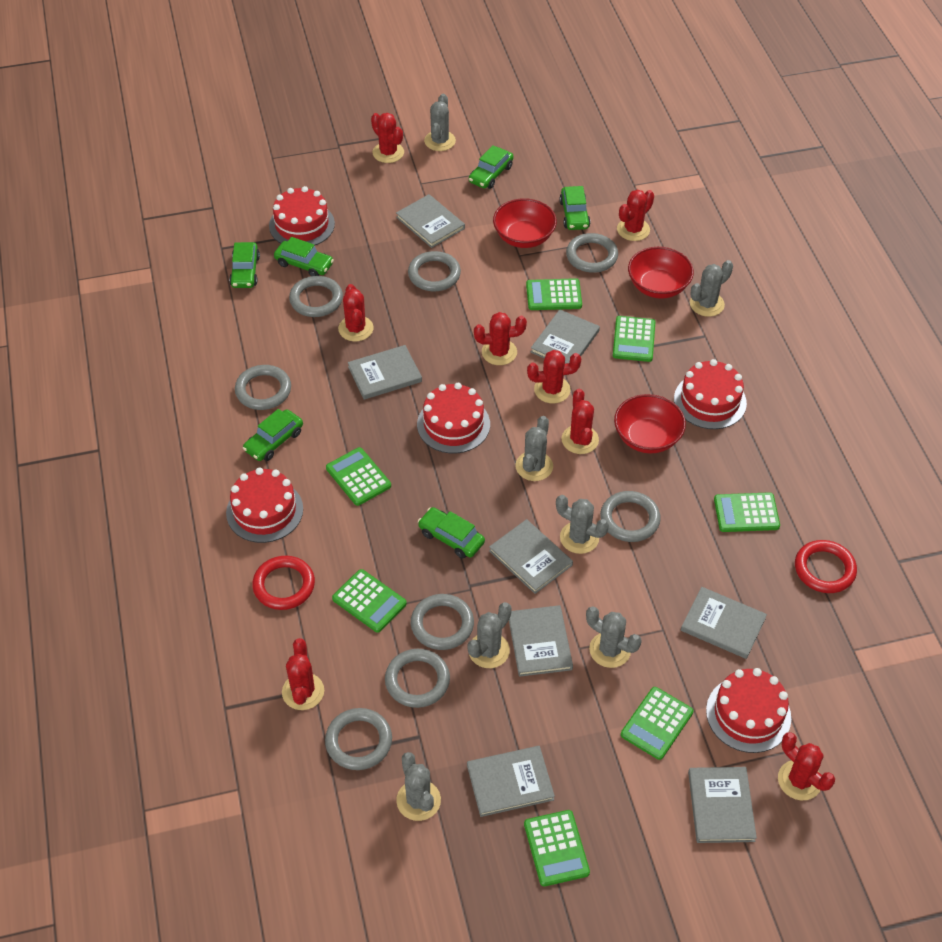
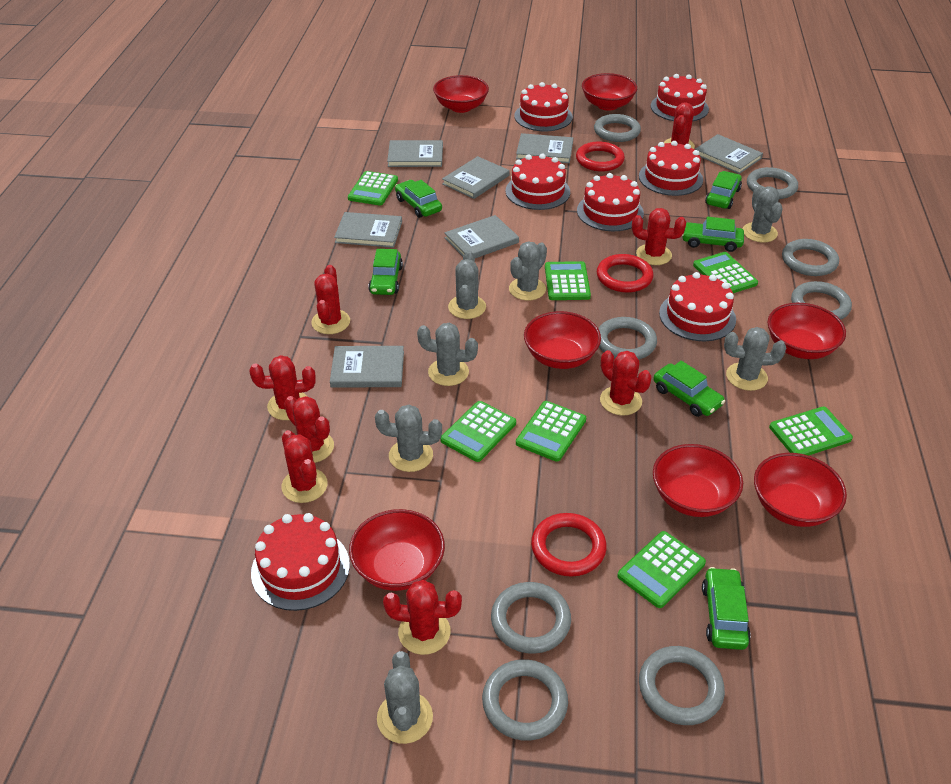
grey book: [348,345,422,400] [396,194,465,248] [467,746,555,817] [489,519,573,594] [509,605,573,677] [531,309,600,364] [681,587,767,659] [688,767,757,843] = 8 -> [330,346,404,388] [334,212,402,248] [387,140,443,167] [442,156,510,199] [444,215,519,258] [516,133,573,163] [695,134,763,174] = 7
red bowl: [493,198,557,248] [614,394,686,454] [628,247,694,299] = 3 -> [349,509,445,591] [433,75,489,113] [524,311,601,369] [582,73,637,111] [653,444,743,517] [754,453,847,527] [768,303,846,359] = 7
red cake: [226,467,303,543] [269,186,335,246] [417,383,490,453] [674,359,747,429] [706,668,791,753] = 5 -> [251,513,350,611] [506,154,570,210] [514,82,573,131] [577,173,644,231] [639,141,703,196] [651,74,709,121] [659,272,736,341] = 7
red ring: [252,556,315,610] [795,540,857,593] = 2 -> [531,513,607,577] [576,141,625,172] [597,254,654,293] = 3

